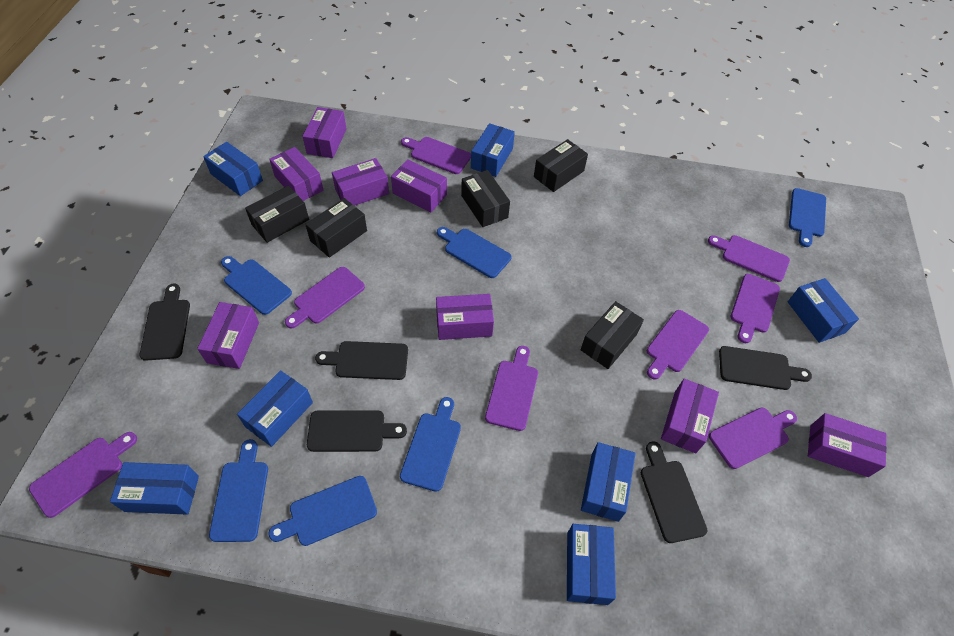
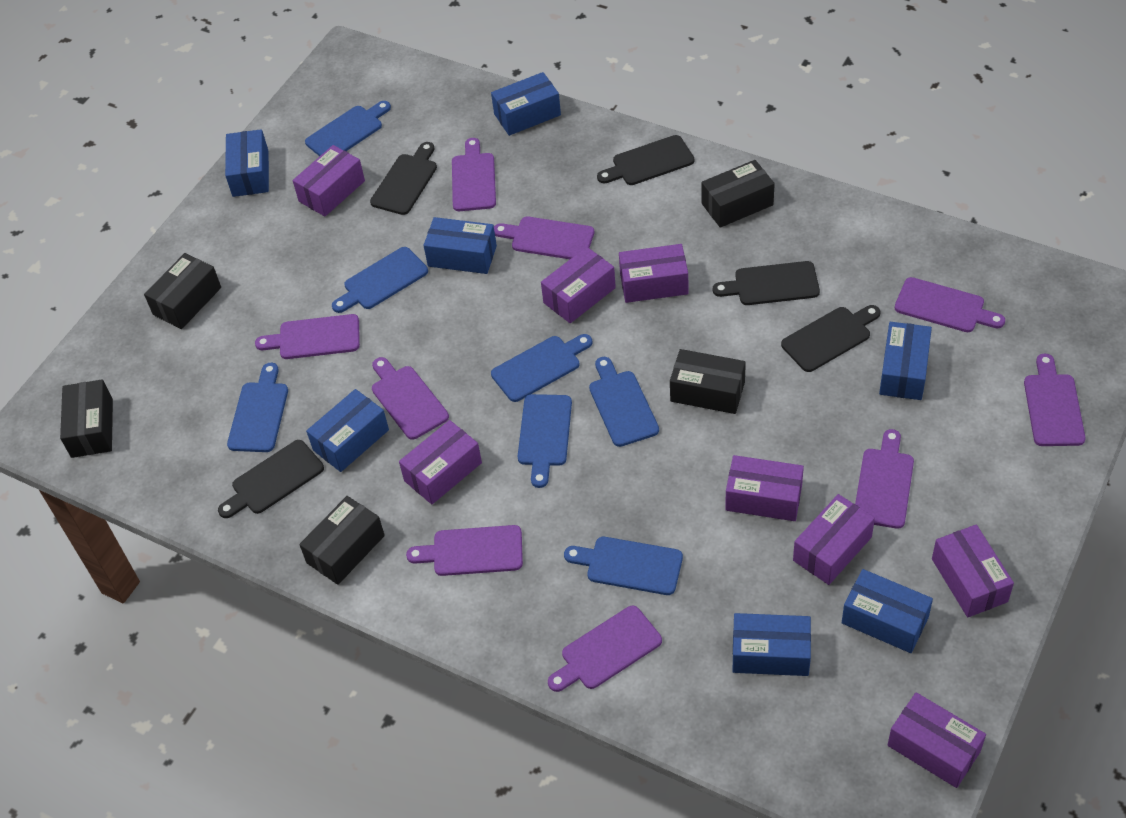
blue cutting board: [209,439,268,542] [221,256,292,315] [268,476,377,546] [400,397,461,492] [437,227,512,278] [789,188,826,247] = 6 -> [227,363,288,452] [305,101,391,156] [332,247,428,313] [491,334,592,402] [518,394,572,488] [564,537,683,595] [589,357,659,447] = 7
purple cutting board: [29,432,137,518] [285,267,365,329] [401,137,471,174] [485,346,538,431] [647,310,709,380] [708,235,790,282] [709,407,797,469] [730,274,780,343] = 8 -> [255,314,360,359] [372,357,449,440] [406,525,523,576] [452,138,496,211] [494,217,594,259] [548,606,662,692] [855,429,914,529] [895,277,1005,332] [1024,353,1086,446] = 9

